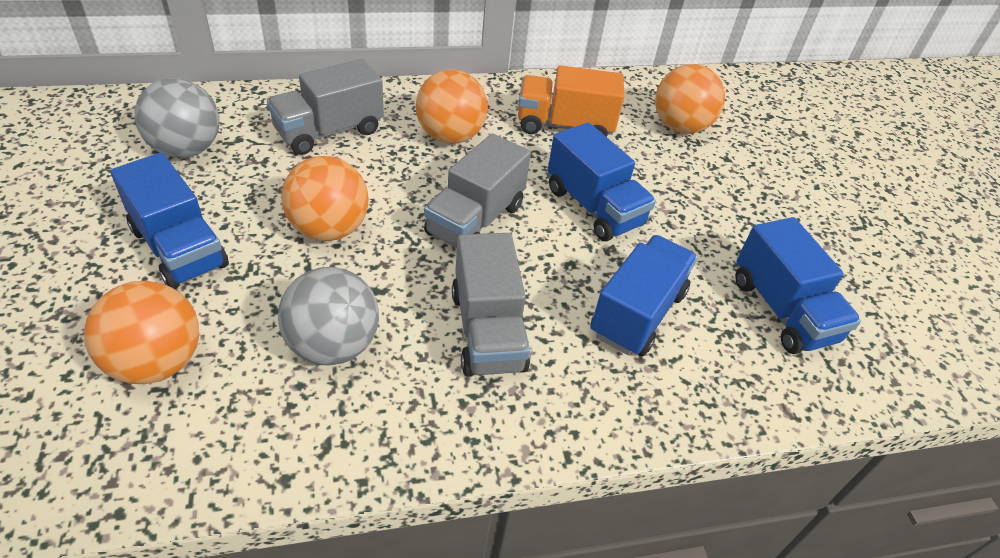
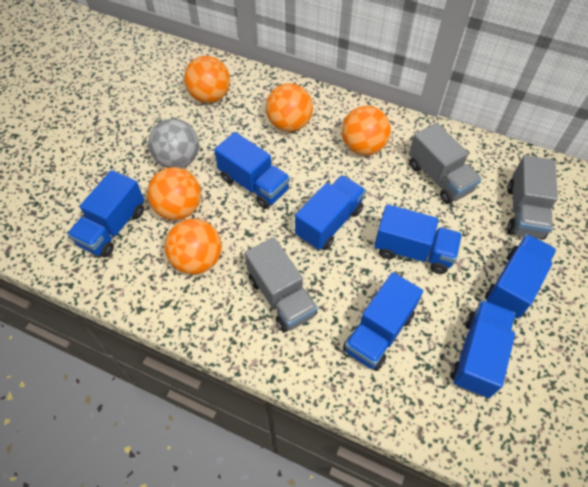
blue truck: [110,153,229,289] [548,122,656,241] [590,235,698,356] [735,217,861,354] = 4 -> [67,170,144,257] [214,132,290,209] [295,175,366,250] [343,272,423,371] [374,204,462,274] [451,300,515,398] [485,234,556,319] = 7
grey ball: [135,78,220,158] [278,267,379,366] = 2 -> [148,119,199,168] = 1
orange ball: [84,281,199,384] [281,156,369,241] [416,70,488,144] [655,64,725,134] = 4 -> [147,167,201,220] [165,219,222,275] [184,56,230,103] [266,83,313,132] [342,106,391,155] = 5
orange truck: [518,65,624,137] = 1 -> none = 0

